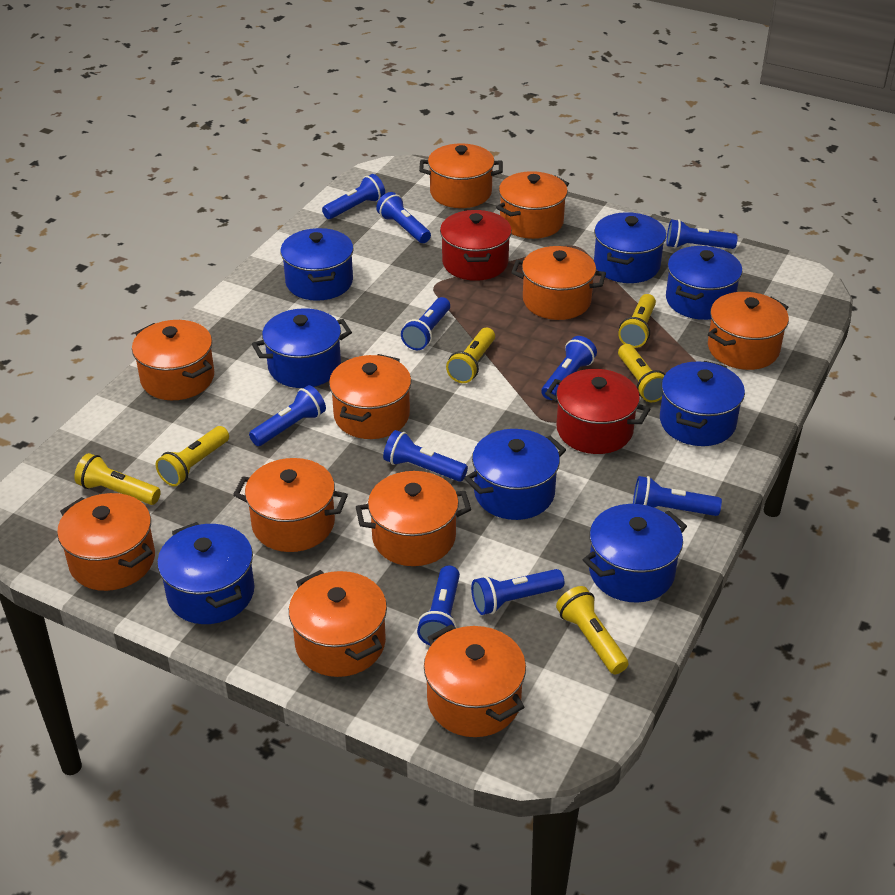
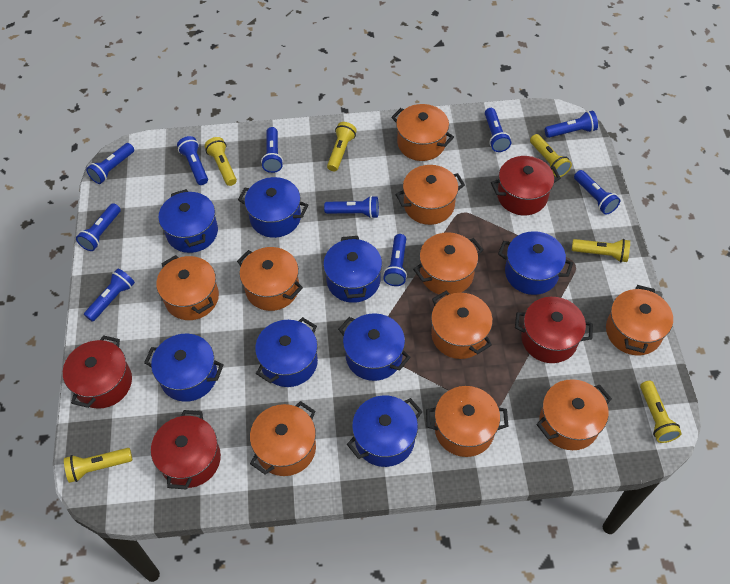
orange pot: [57,493,155,591] [132,320,214,400] [233,458,348,552] [289,570,387,677] [329,354,411,439] [356,471,471,566] [419,143,503,208] [424,624,526,737] [496,171,569,239] [511,246,606,320] [708,292,789,370] = 11 -> [156,255,219,320] [237,247,303,311] [250,401,316,476] [391,104,454,161] [396,165,465,225] [413,232,483,296] [426,386,509,457] [431,291,493,359] [536,379,612,450] [606,285,673,355] = 10
red pot: [440,210,512,281] [545,369,650,454] = 2 -> [63,335,132,409] [151,410,221,490] [491,156,561,215] [515,297,593,363] = 4

